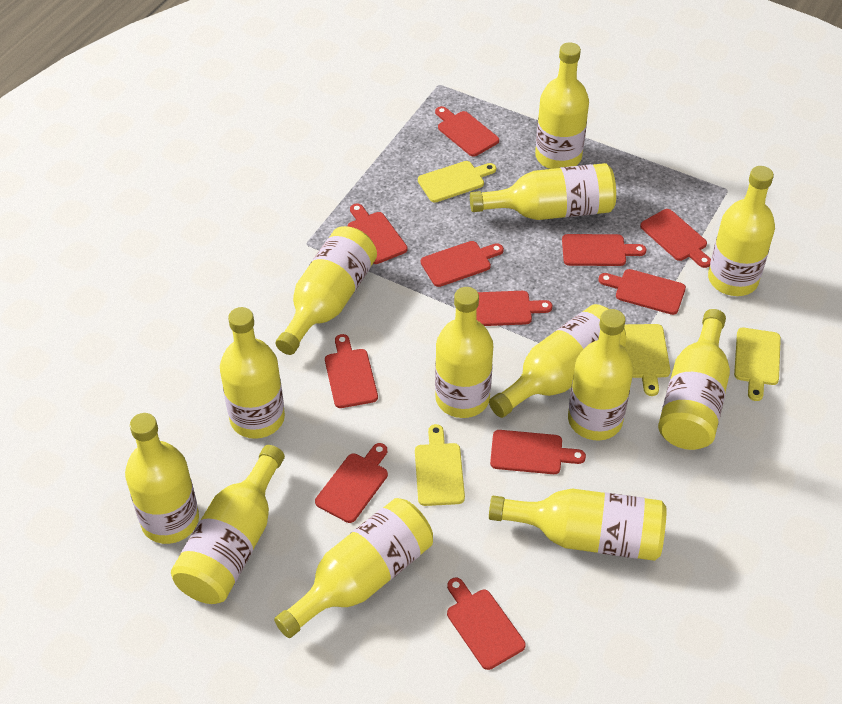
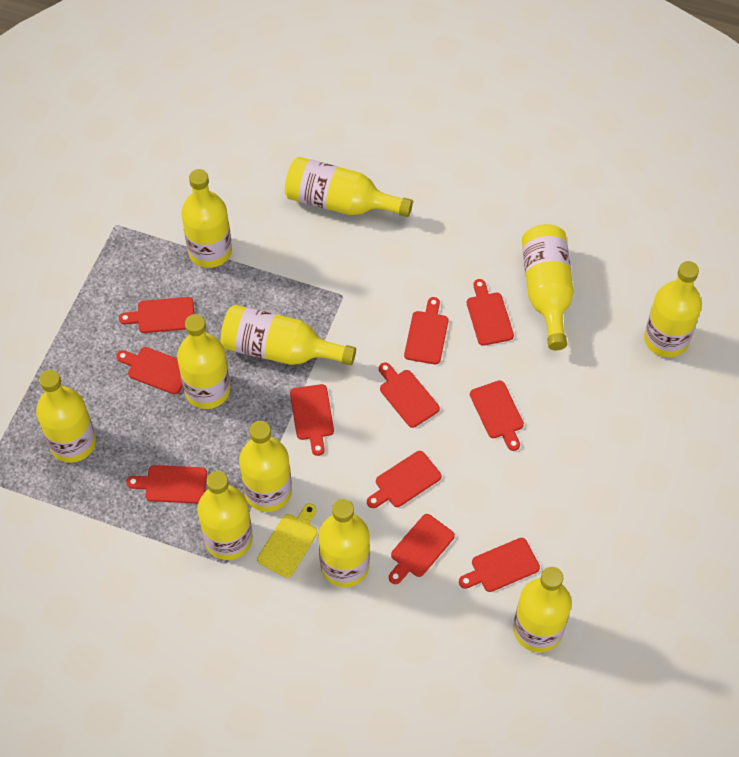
yellow bottle: [125,413,199,544] [171,445,285,604] [220,307,285,439] [274,498,433,638] [275,226,377,355] [435,287,493,418] [470,163,616,220] [489,304,626,418] [489,488,667,561] [535,42,589,169] [568,309,634,440] [658,309,730,450] [708,166,775,296] = 13 -> [36,370,96,463] [177,314,230,409] [181,169,232,268] [198,471,253,560] [221,305,356,365] [239,421,292,512] [285,157,413,217] [319,499,370,587] [513,567,571,652] [522,224,574,350] [644,261,702,357] = 11
yellow cutting board: [415,424,465,506] [418,161,496,202] [624,324,671,396] [734,328,781,401] = 4 -> [257,503,317,578] = 1

